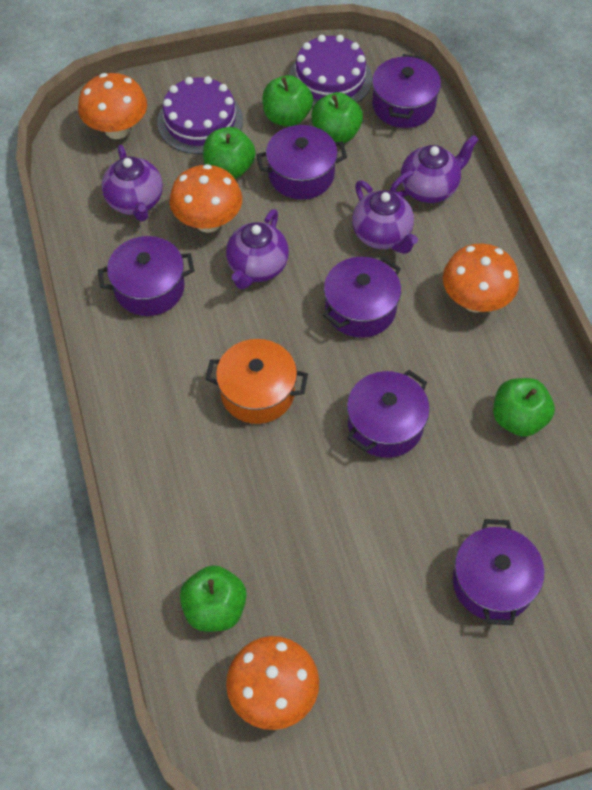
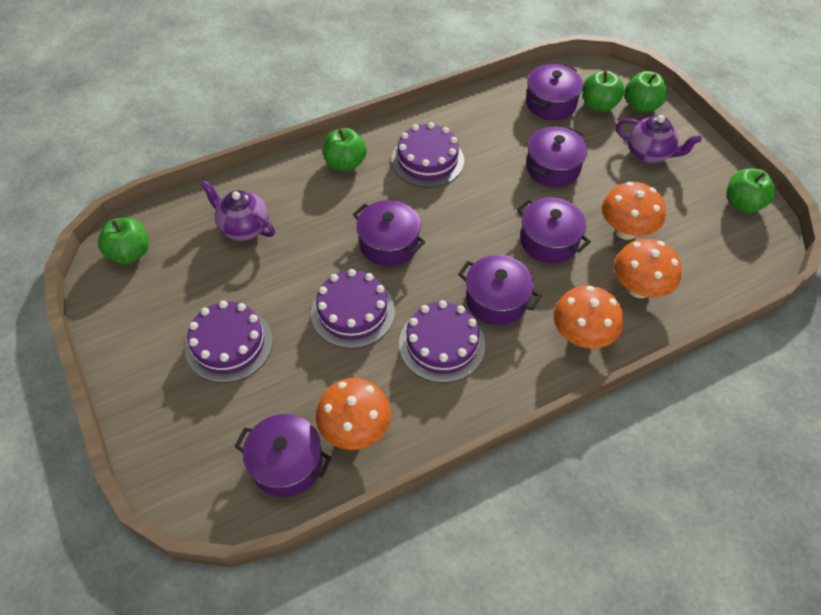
orange pot: [206,339,308,424] = 1 -> none = 0
purple cake: [157,76,243,154] [289,35,372,107] = 2 -> [185,300,273,383] [311,269,395,349] [391,122,464,188] [399,300,485,383] = 4
purple teapot: [102,145,163,221] [226,209,289,289] [352,180,418,254] [390,135,479,203] = 4 -> [201,180,275,241] [616,115,702,163] = 2

